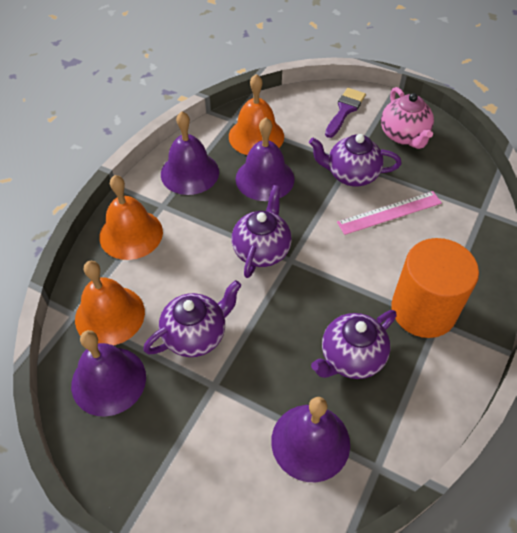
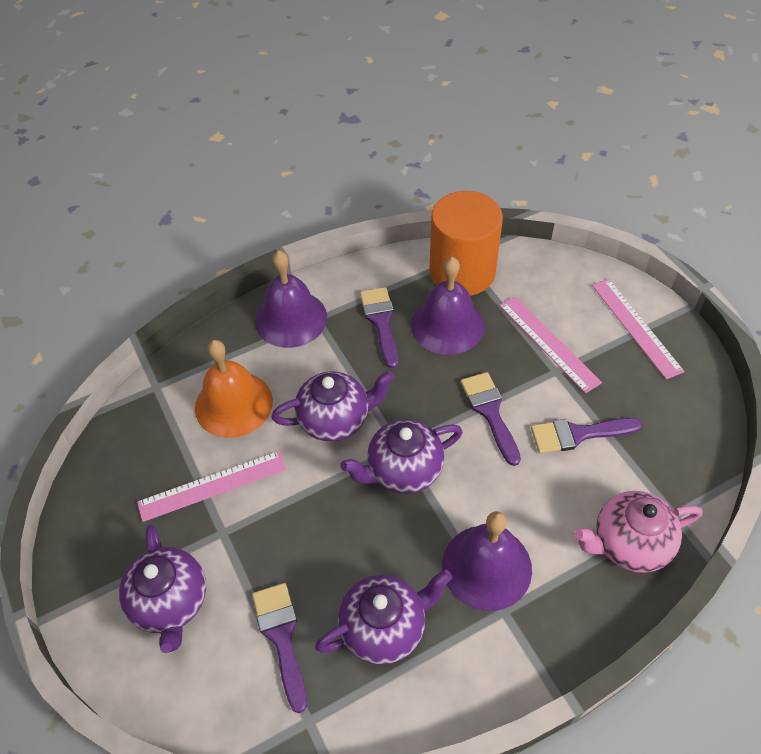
orange bell: [75,261,145,346] [99,175,163,260] [229,74,284,155] = 3 -> [195,340,273,438] = 1
pink ruler: [337,191,442,235] = 1 -> [137,451,287,522] [499,296,602,393] [592,278,685,379] = 3
purple bell: [71,330,146,417] [161,111,219,195] [236,117,295,201] [271,397,350,482] = 4 -> [255,250,327,348] [411,257,485,355] [442,511,532,611] = 3
purple brush: [325,88,366,138] = 1 -> [252,583,307,713] [360,287,398,369] [461,372,521,466] [531,418,642,453] = 4

